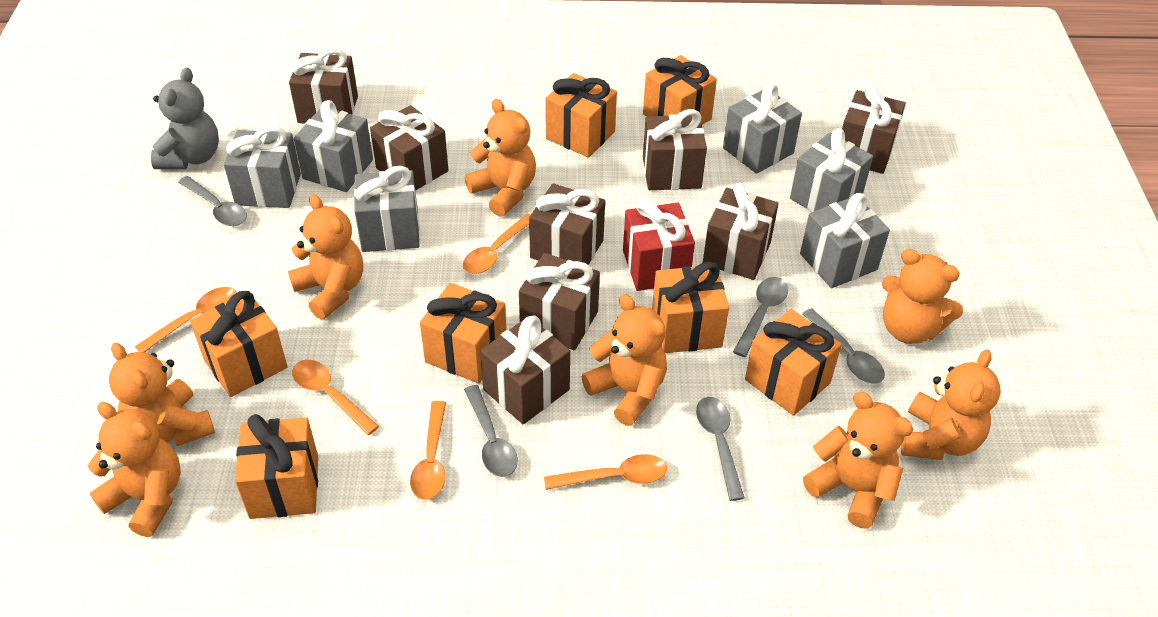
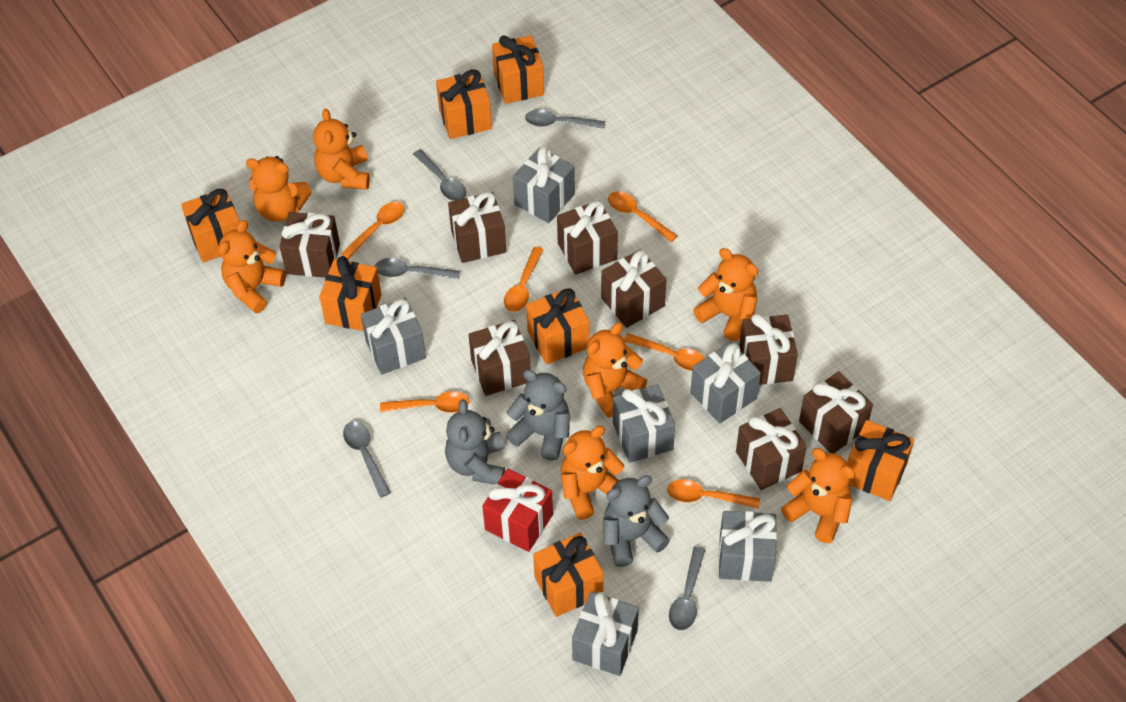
grey teddy bear: [151,67,219,169] = 1 -> [445,399,505,485] [506,369,570,461] [603,475,670,567] = 3
orange spoon: [135,287,237,352] [292,360,379,435] [410,401,446,500] [463,214,531,274] [544,454,667,490] = 5 -> [341,202,405,259] [380,391,470,413] [504,247,543,312] [608,191,677,242] [624,333,705,371] [667,479,760,509] = 6
orange teddy bear: [88,402,181,537] [109,343,215,446] [288,194,363,319] [465,99,536,217] [581,294,667,426] [803,392,913,528] [882,249,963,344] [900,349,1000,460] = 8 -> [219,220,286,313] [246,156,312,222] [313,109,370,190] [561,426,624,520] [583,323,647,418] [693,248,758,341] [781,448,855,543] = 7

